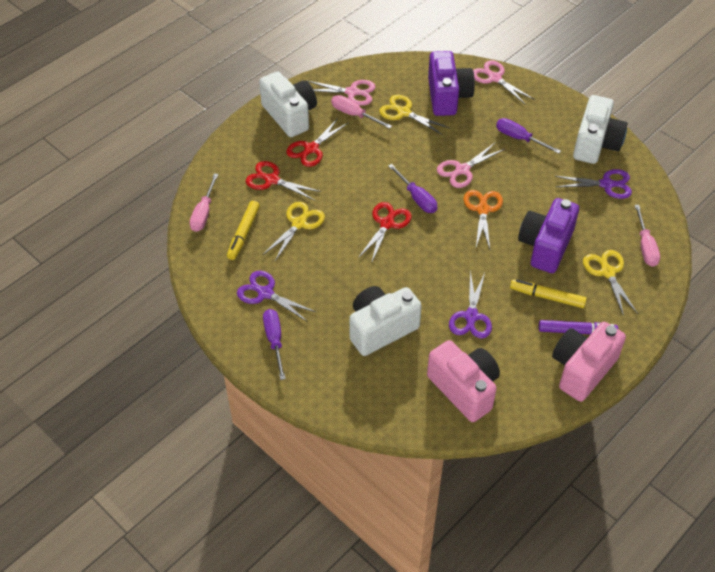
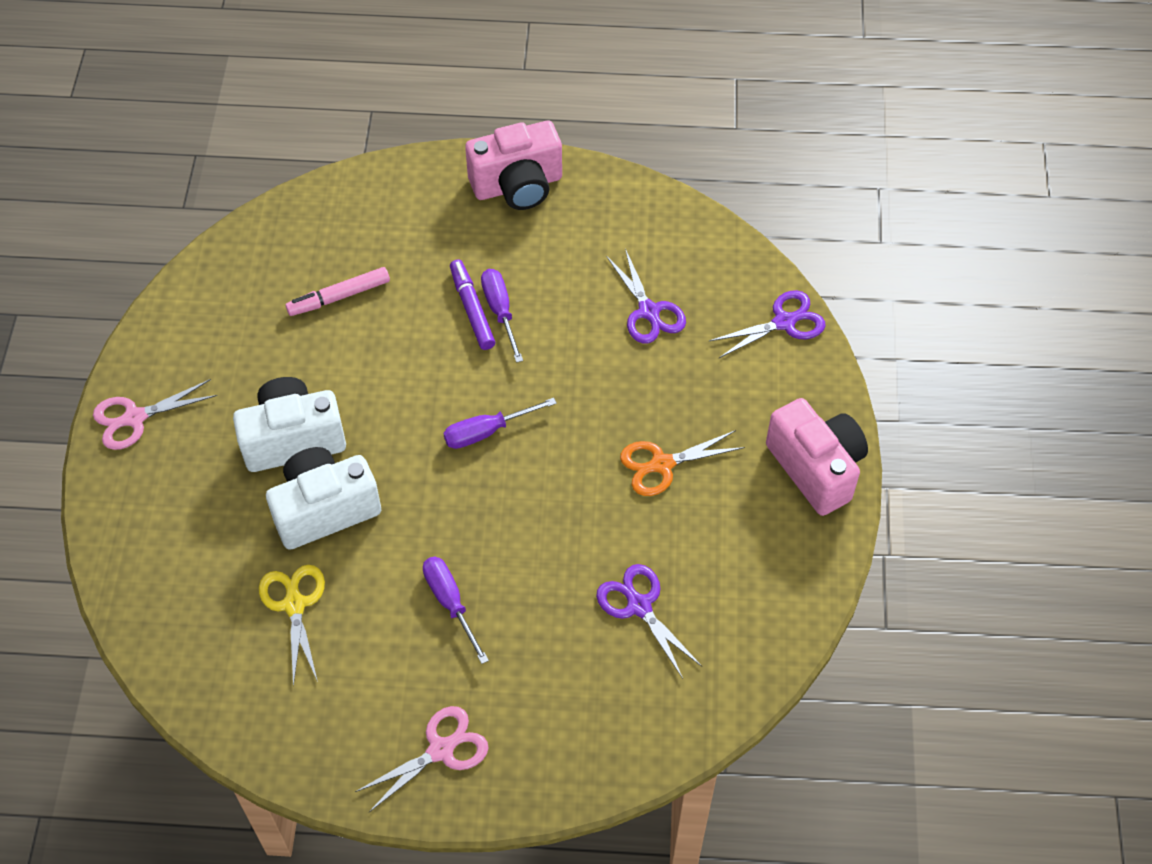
pink marker: none = 0 -> [285,267,390,316] = 1
pink scissors: [307,80,376,106] [437,143,505,188] [473,60,534,105] = 3 -> [93,379,217,450] [355,706,489,812] = 2
pink screwdriver: [190,173,218,232] [331,95,392,129] [634,205,660,267] = 3 -> none = 0
purple camera: [428,51,475,116] [518,198,579,273] = 2 -> none = 0
red scissors: [246,161,321,200] [286,118,349,167] [358,202,412,264] = 3 -> none = 0
white camera: [259,71,317,137] [349,286,422,356] [573,95,628,164] = 3 -> [233,377,346,472] [266,447,381,550] = 2
yellow marker: [227,201,260,260] [510,279,587,308] = 2 -> none = 0
yellow scissors: [263,202,325,261] [379,95,450,135] [583,250,638,316] = 3 -> [259,565,325,687] = 1

